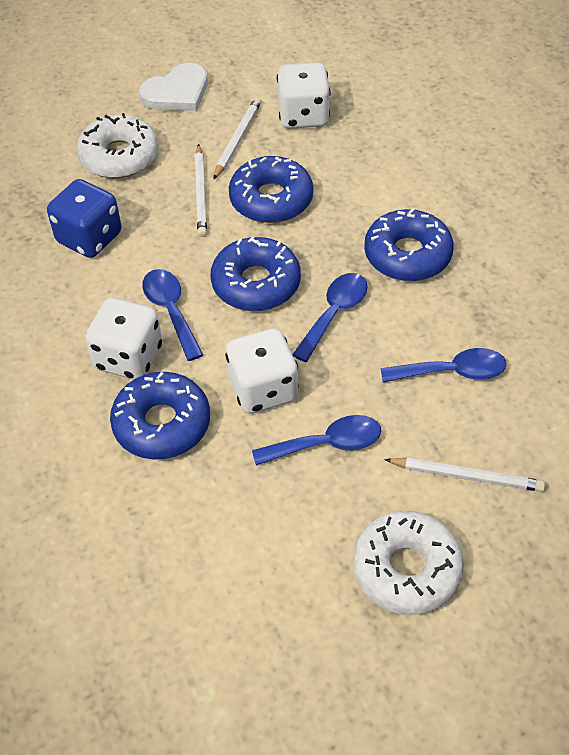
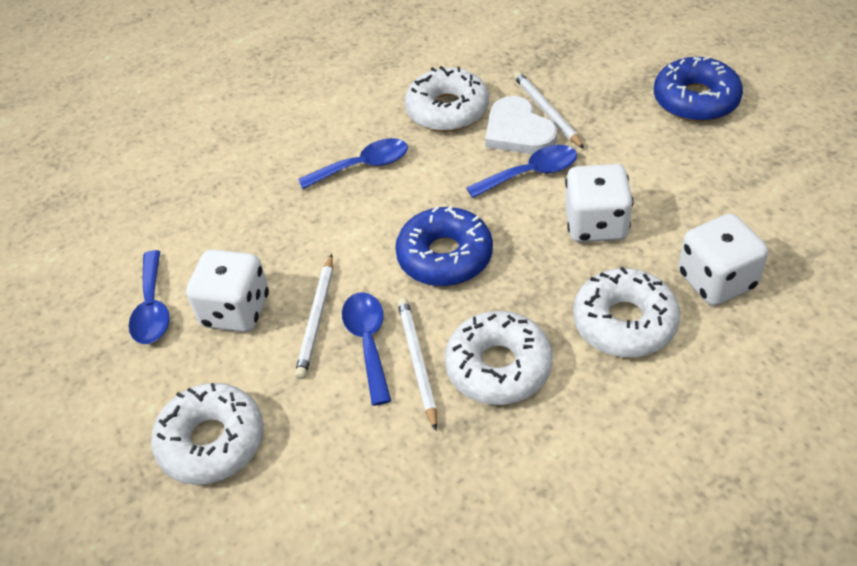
blue dice: [47,179,122,258] = 1 -> none = 0
blue donut: [110,372,210,460] [210,236,301,311] [229,156,313,223] [364,208,454,281] = 4 -> [395,206,493,286] [654,56,743,122] = 2
white donut: [76,113,159,178] [353,511,464,615] = 2 -> [151,383,264,485] [405,66,489,132] [444,311,553,405] [573,267,680,357] = 4

